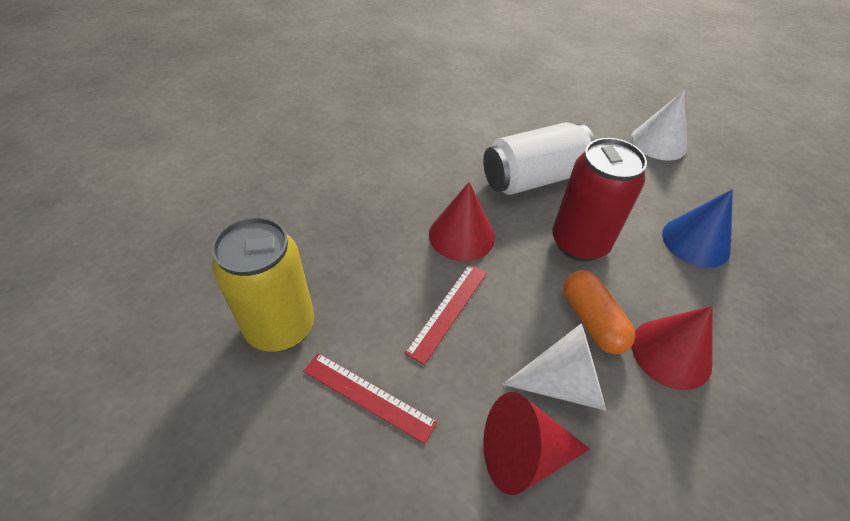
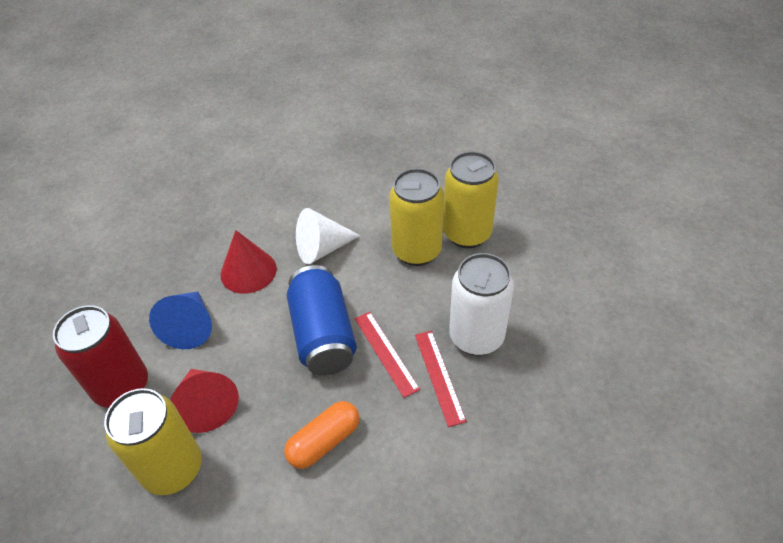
blue can: none = 0 -> [287,265,357,375] = 1
red cone: [429,182,495,262] [483,392,590,495] [632,306,712,390] = 3 -> [170,369,239,433] [221,230,277,294] = 2
white cone: [502,323,606,411] [631,90,687,161] = 2 -> [296,208,360,264] = 1
yellow can: [212,217,314,352] = 1 -> [104,388,202,495] [389,168,444,266] [443,151,499,248] = 3

